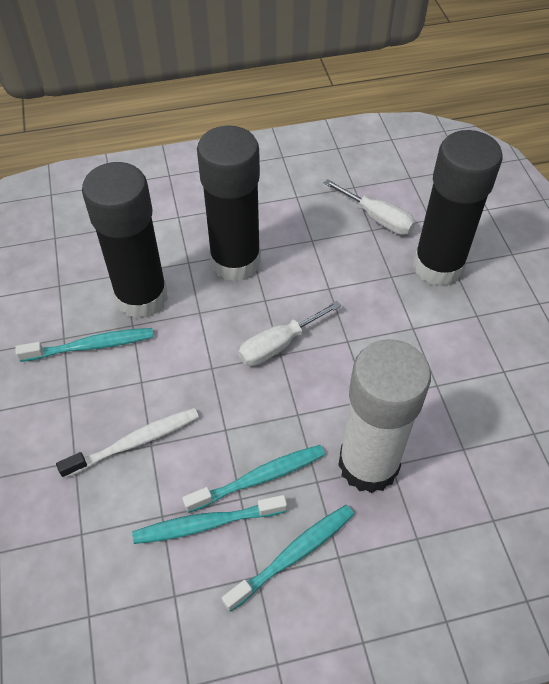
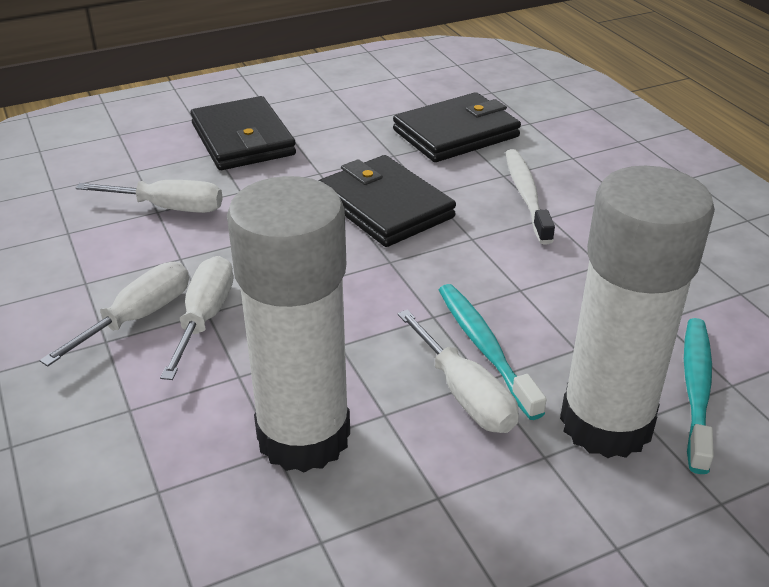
black glue stick: [82,162,168,318] [197,125,261,281] [413,130,502,286] = 3 -> none = 0
black wallet: none = 0 -> [190,96,296,170] [318,155,456,247] [393,92,521,162] = 3
turquoise toothbrush: [15,328,154,362] [132,495,287,544] [182,445,325,513] [222,505,354,612] = 4 -> [439,284,547,420] [684,318,714,474] = 2
white glue stick: [338,339,431,493] = 1 -> [227,176,350,473] [560,166,715,458] = 2
white screwdriver: [238,301,341,366] [324,179,415,235] = 2 -> [39,262,189,367] [76,180,222,213] [160,256,234,380] [397,310,519,433] = 4

